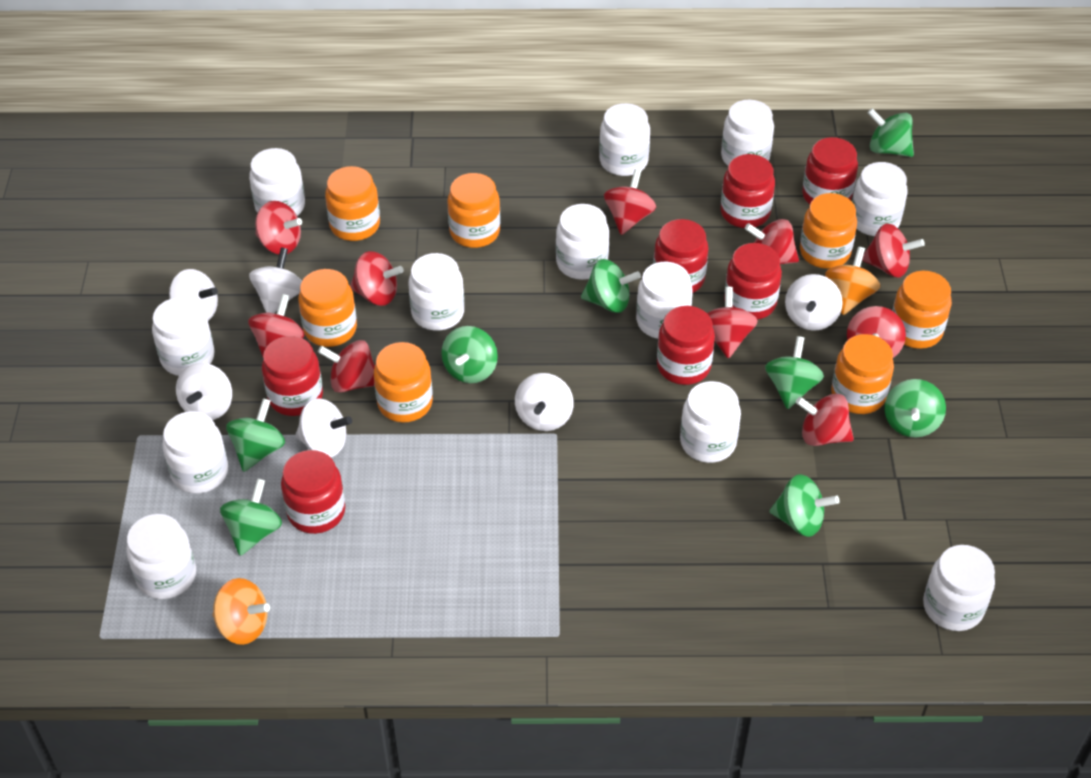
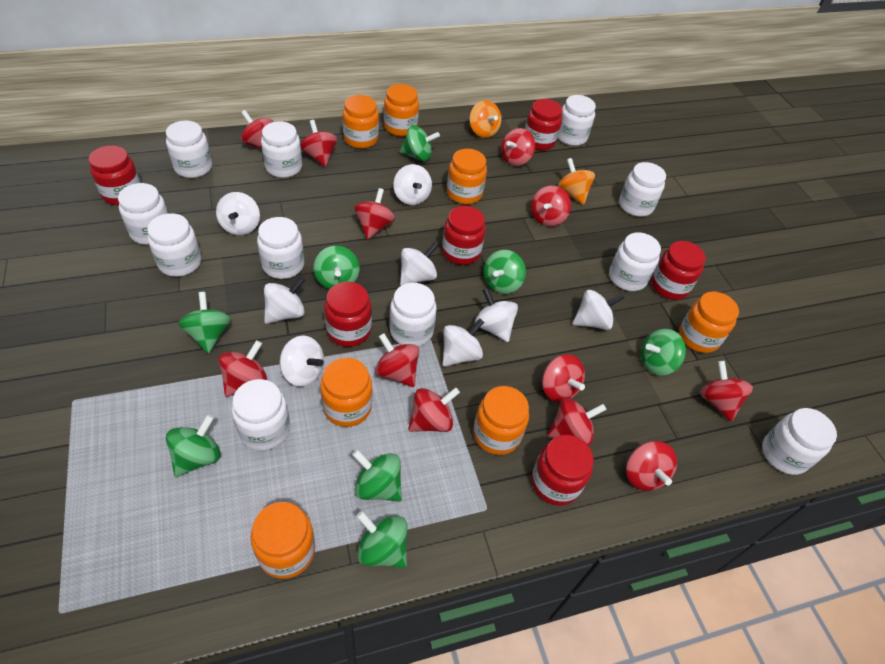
red jar: [262,336,323,416] [281,450,345,534] [653,219,708,293] [657,306,715,385] [720,154,775,228] [724,243,782,320] [802,137,858,204] = 7 -> [89,146,141,205] [324,282,372,347] [442,206,486,265] [525,99,562,151] [531,435,594,506] [651,241,706,300] = 6
red spinning top: [248,294,305,357] [255,201,302,255] [318,340,375,393] [350,251,404,306] [604,169,656,235] [707,287,758,359] [745,219,799,264] [796,394,854,446] [847,306,906,358] [862,224,925,277] = 10 -> [219,340,267,397] [241,110,273,149] [300,120,337,167] [354,188,395,239] [375,333,419,387] [408,387,460,432] [501,128,535,166] [531,186,571,226] [542,354,585,402] [548,398,607,445] [626,441,677,491] [700,361,753,422] = 12
white jar: [126,514,196,599] [152,297,215,376] [162,411,228,494] [249,148,305,216] [408,253,464,331] [556,204,609,280] [599,103,650,176] [636,262,693,339] [680,381,741,463] [721,100,774,166] [852,162,908,236] [923,545,995,631] = 12 -> [118,183,168,245] [147,213,201,277] [166,121,212,178] [232,379,290,451] [257,217,304,279] [261,121,302,178] [389,283,437,346] [558,95,596,146] [609,232,661,291] [619,162,666,217] [762,408,837,475] = 11
white spinning top: [169,269,218,321] [176,363,232,420] [249,248,302,313] [295,398,352,457] [515,373,574,431] [785,274,843,331] = 6 -> [216,192,260,236] [264,277,305,324] [280,335,324,387] [393,164,432,205] [400,242,439,286] [443,318,484,367] [475,288,518,342] [573,290,624,330] = 8

